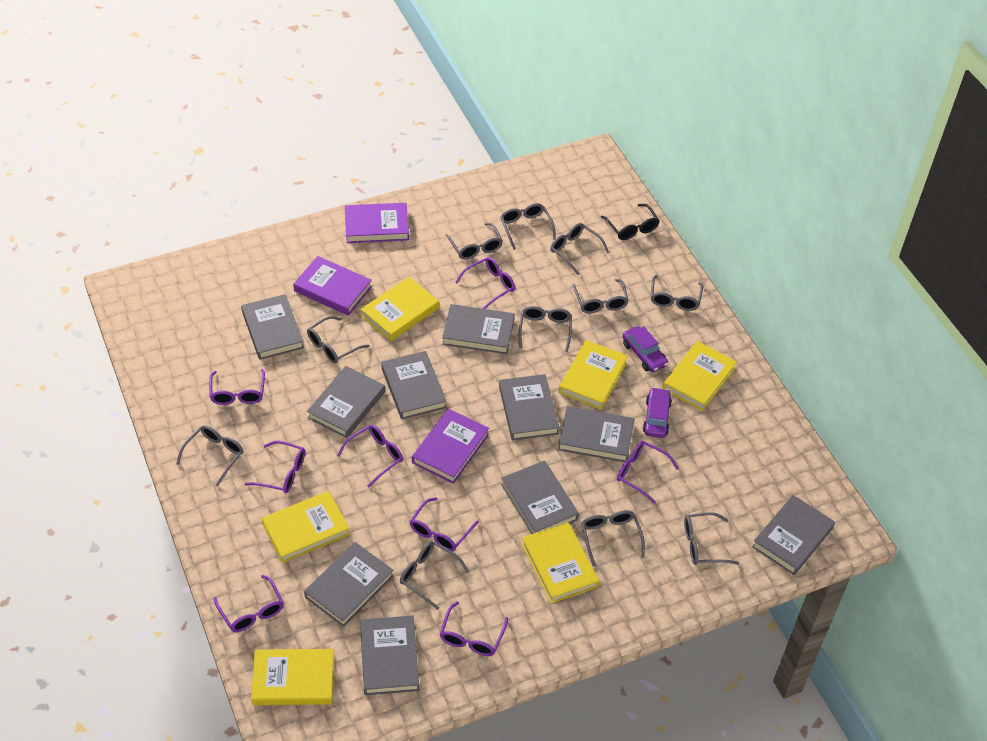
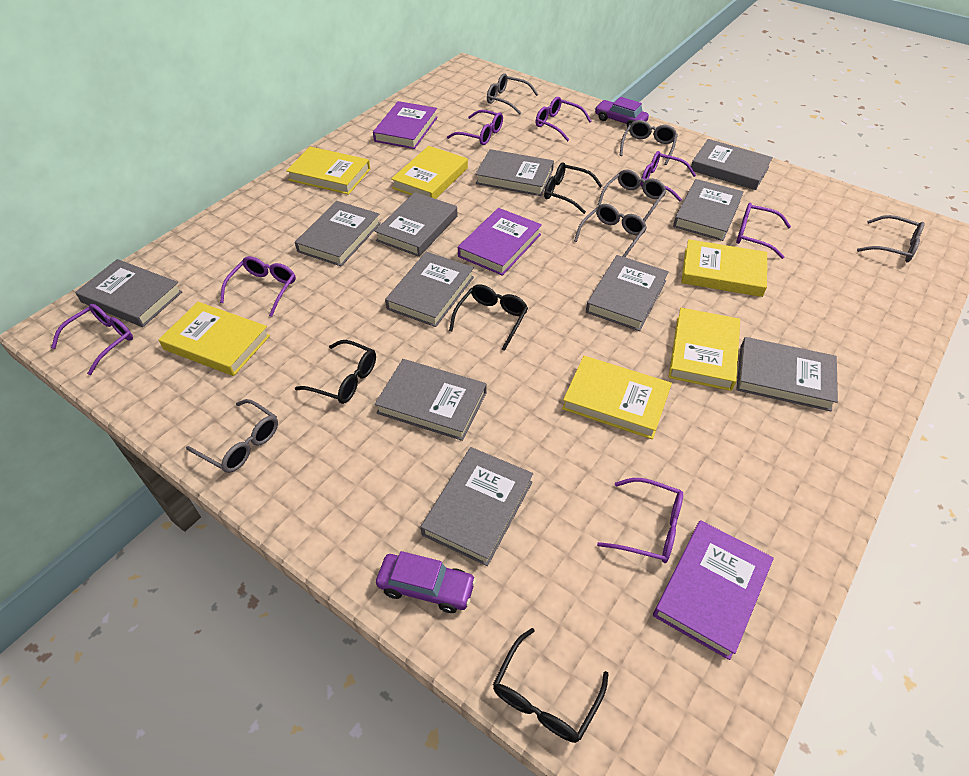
black glasses: [601,204,659,240] = 1 -> [295,340,376,404] [449,284,528,351] [493,628,609,743] [544,162,602,214] = 4
grey book: [241,294,304,360] [304,542,394,627] [307,366,385,438] [360,615,419,695] [381,351,447,419] [442,304,515,354] [499,374,559,440] [501,460,579,534] [558,406,635,462] [752,495,835,575] = 10 -> [75,259,182,327] [295,201,381,266] [374,192,458,257] [375,359,486,441] [385,252,474,327] [421,447,533,566] [475,149,554,196] [586,255,669,331] [673,179,744,241] [691,139,773,190] [736,337,838,411] = 11
grey glasses: [176,425,244,487] [307,316,370,363] [400,541,469,610] [445,223,503,260] [500,203,556,250] [519,306,572,352] [550,223,609,275] [573,279,629,313] [581,510,645,566] [651,275,703,311] [684,512,739,565] = 11 -> [186,399,278,473] [487,73,538,114] [574,204,647,257] [598,169,667,222] [620,120,678,165] [857,215,925,263] = 6
purple glasses: [209,369,265,405] [214,575,284,632] [245,441,305,493] [337,425,403,487] [410,497,479,551] [440,601,508,656] [455,257,515,309] [617,441,679,504] = 8 -> [51,304,133,375] [220,256,296,317] [447,110,503,145] [536,97,591,141] [597,478,683,563] [641,151,696,202] [736,203,791,259] = 7

